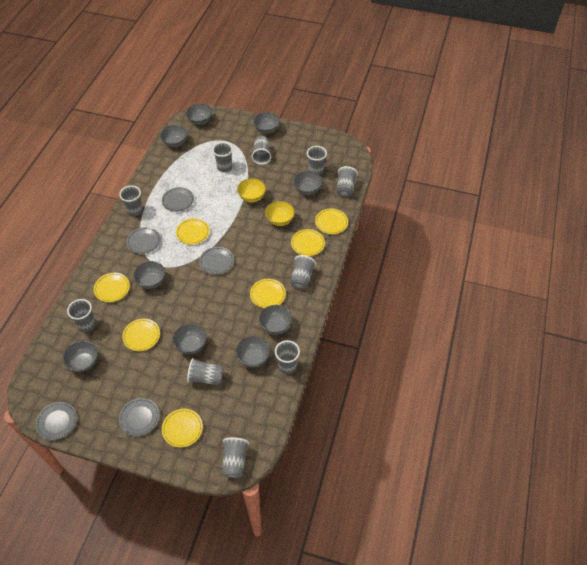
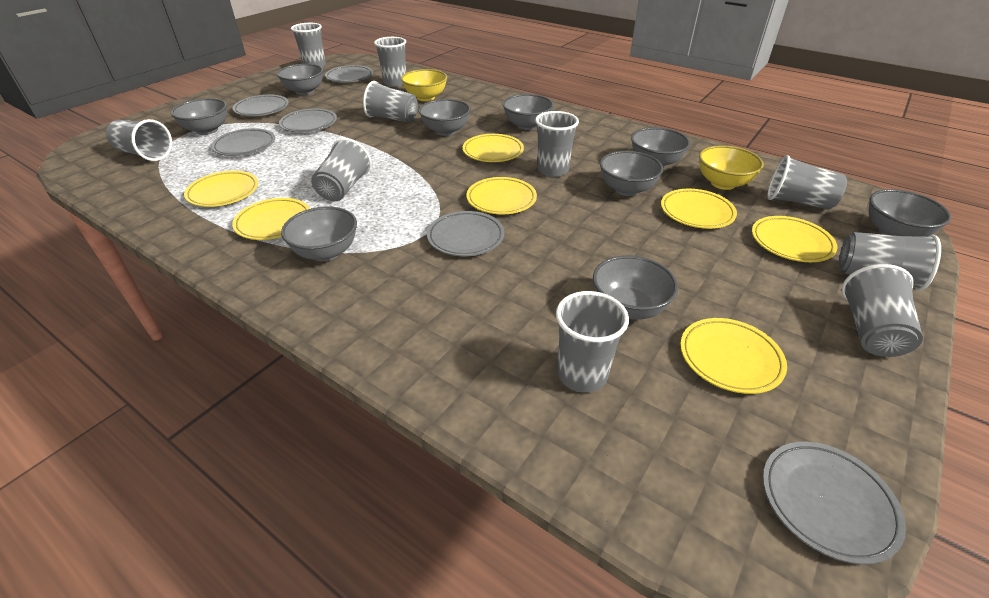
grey plate: [36,402,77,440] [119,398,160,436] [127,227,161,254] [162,187,194,212] [199,247,234,275] = 5 -> [211,128,275,156] [233,95,289,116] [279,108,337,132] [325,65,373,82] [427,211,504,256] [763,442,906,565] = 6

